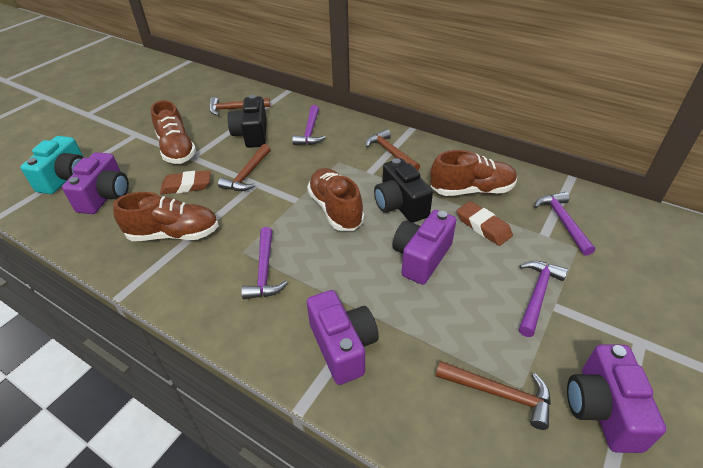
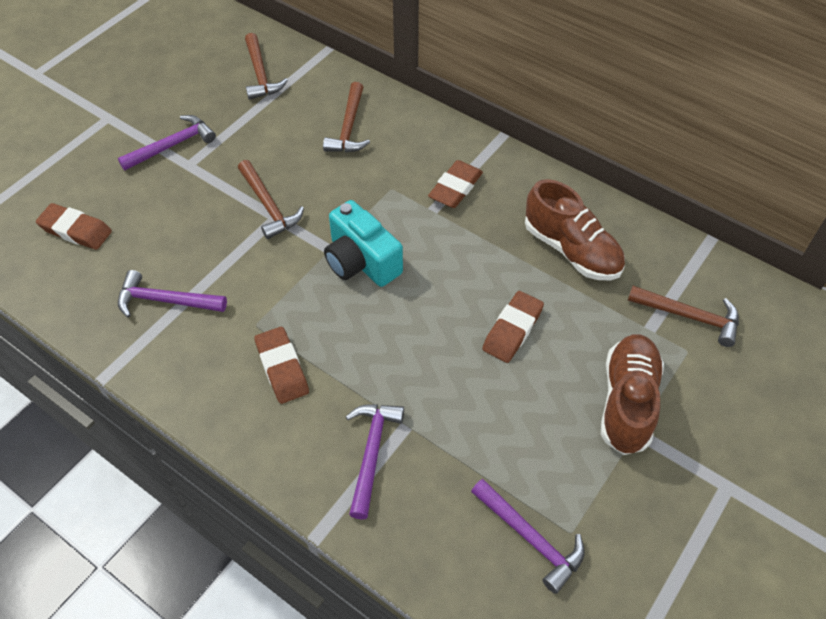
black camera: [227,95,267,148] [374,158,433,223] = 2 -> none = 0
brown eraser: [160,170,211,195] [457,201,513,246] = 2 -> [36,203,112,250] [254,327,309,404] [428,160,483,208] [482,291,544,363] = 4
brown shoe: [113,192,219,241] [151,100,196,164] [307,168,364,231] [430,150,517,196] = 4 -> [525,179,625,281] [601,334,664,455] = 2
purple camera: [62,152,129,214] [307,290,379,385] [393,210,456,285] [567,344,666,453] = 4 -> none = 0

